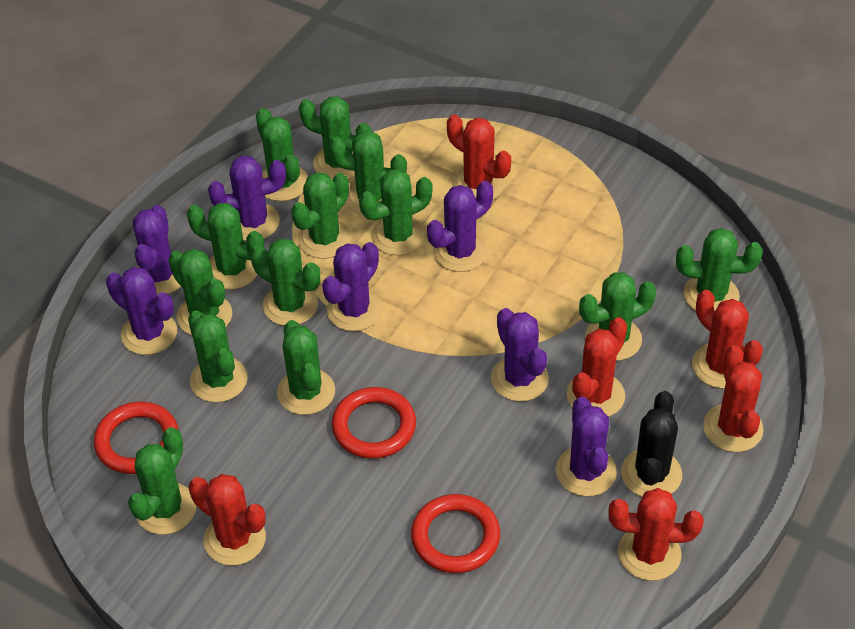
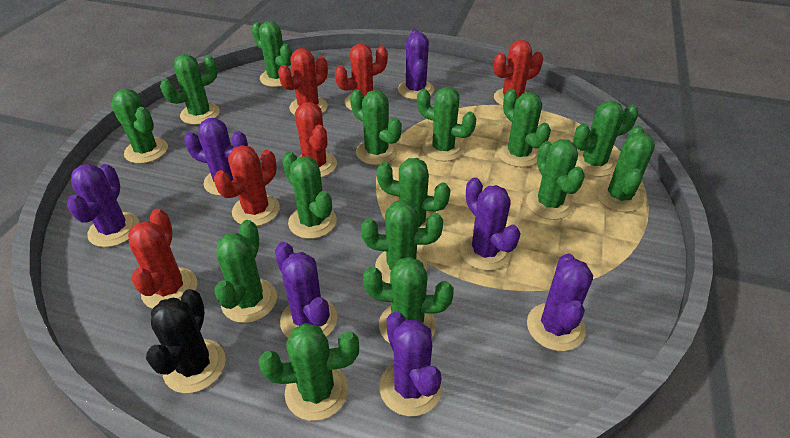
green cactus: [128,427,196,535] [168,249,232,335] [187,203,264,289] [188,310,248,403] [250,238,320,326] [256,108,308,201] [277,320,335,415] [291,172,351,259] [299,97,372,179] [329,131,407,215] [359,169,433,255] [579,272,657,361] [676,228,763,311] = 13 -> [111,89,168,164] [160,54,220,125] [214,220,277,323] [251,21,293,87] [259,323,359,421] [282,152,337,239] [350,89,402,165] [361,200,443,283] [363,257,454,343] [377,158,450,228] [417,87,476,161] [498,89,551,167] [526,139,585,220] [574,101,639,177] [596,126,655,212] = 15
red ring: [94,402,179,474] [332,387,416,459] [411,494,500,573] = 3 -> none = 0

